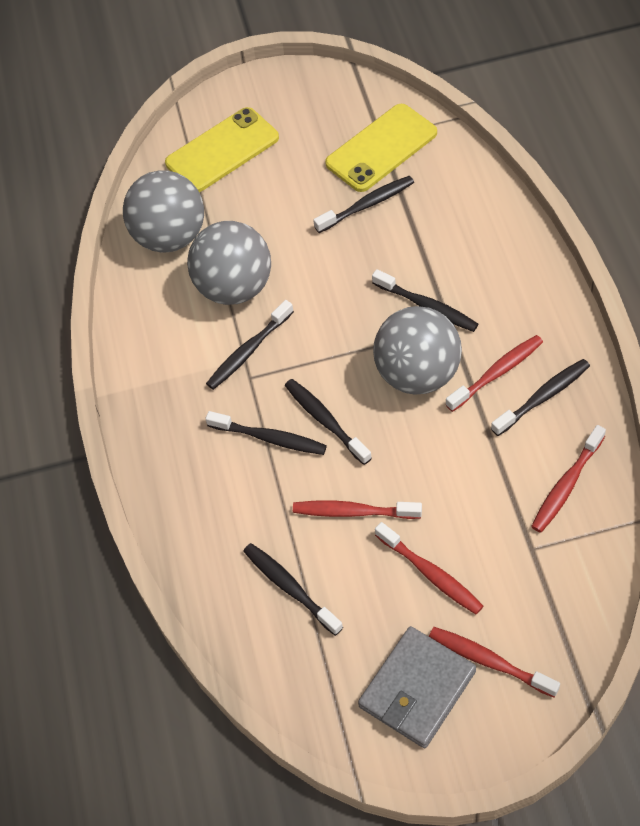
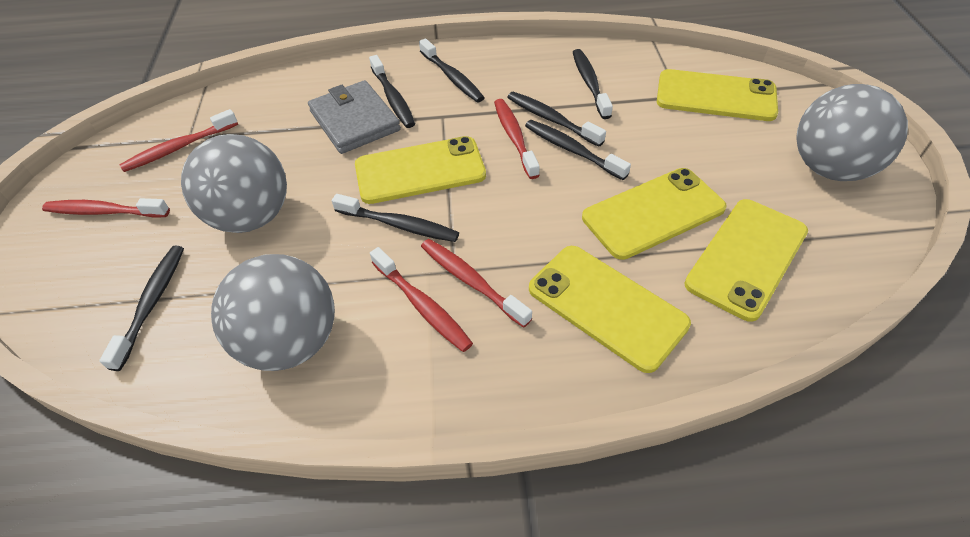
yellow phone: [165,107,279,192] [325,104,437,192] = 2 -> [355,136,486,204] [529,246,691,373] [582,168,727,260] [657,69,778,121] [684,199,808,322] = 5

